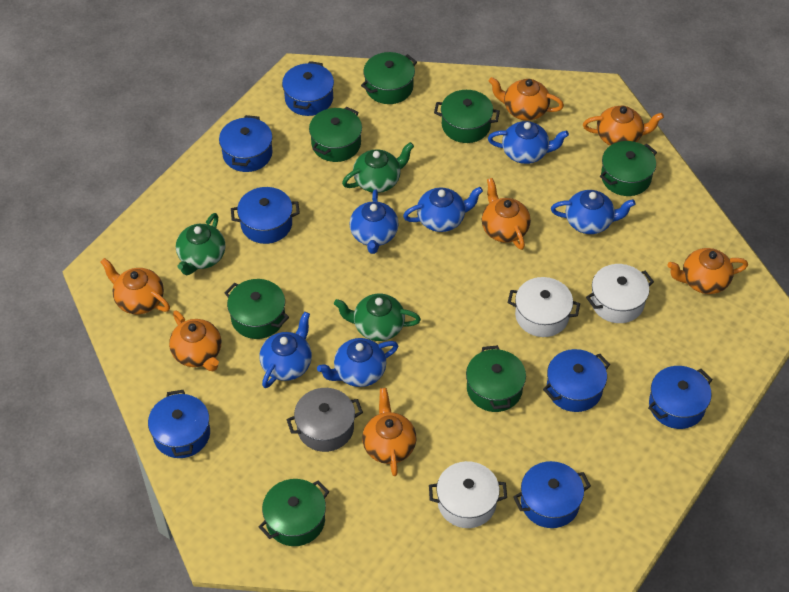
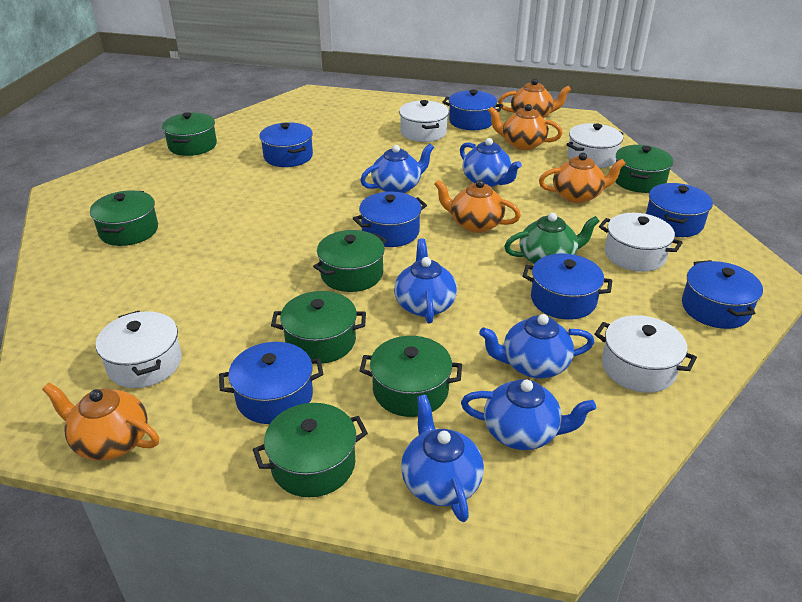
green teapot: [176,213,226,275] [334,294,421,341] [342,142,414,193] = 3 -> [504,213,600,264] = 1
grey pot: [286,388,363,452] = 1 -> none = 0
orange teapot: [101,258,170,314] [169,310,221,371] [362,388,416,476] [482,178,531,250] [489,77,564,121] [583,105,664,145] [667,248,748,294] = 7 -> [42,383,159,461] [434,180,521,233] [488,104,563,150] [498,79,571,118] [539,153,626,203] = 5
white pot: [429,461,507,528] [508,277,580,337] [586,264,654,323] = 3 -> [96,311,182,388] [399,100,449,142] [566,123,624,168] [594,315,697,393] [599,213,683,272] = 5

